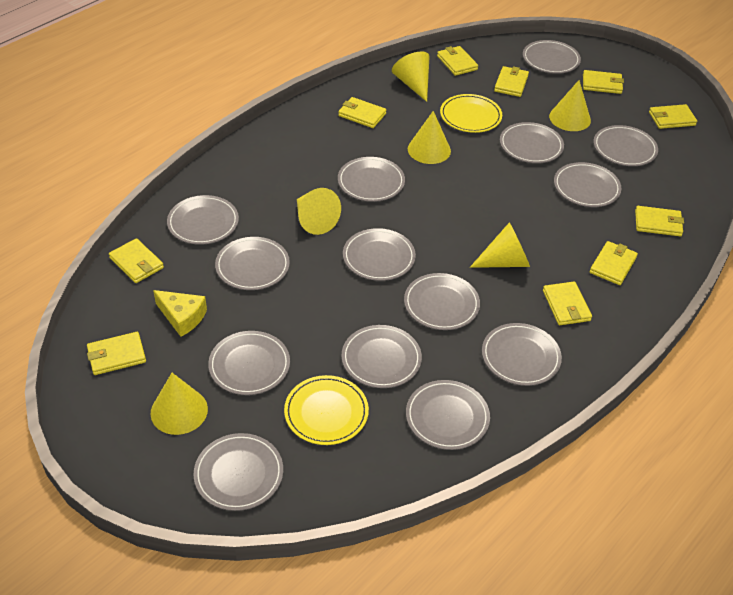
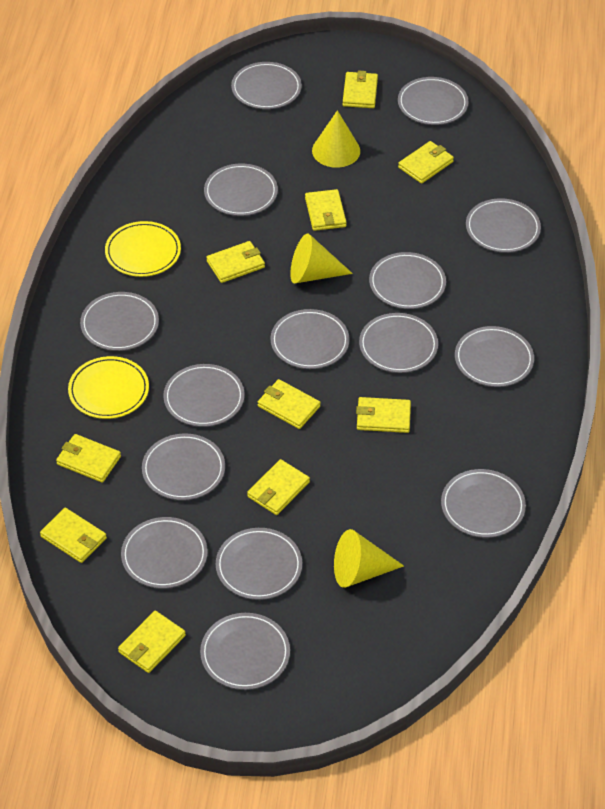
grey plate: [167,195,239,245] [194,433,283,511] [208,331,290,395] [215,237,290,290] [338,157,405,202] [342,325,422,388] [343,228,416,281] [404,273,480,330] [406,380,490,450] [482,323,562,386] [500,122,564,163] [523,40,581,74] [554,162,621,207] [593,125,658,166] = 14 -> [80,292,159,351] [121,517,208,589] [142,433,225,500] [163,364,245,427] [200,613,290,690] [204,163,278,216] [216,528,302,600] [231,62,302,109] [270,309,350,369] [359,313,438,373] [369,252,446,309] [398,77,469,125] [441,469,526,538] [455,326,534,387] [466,198,541,253] = 15
yellow cheese: [153,290,207,337] = 1 -> none = 0
yellow cone: [151,373,208,435] [297,188,341,235] [392,51,430,102] [408,111,451,164] [470,222,530,268] [549,80,591,131] = 6 -> [290,234,353,284] [312,110,360,168] [334,529,404,588] = 3

